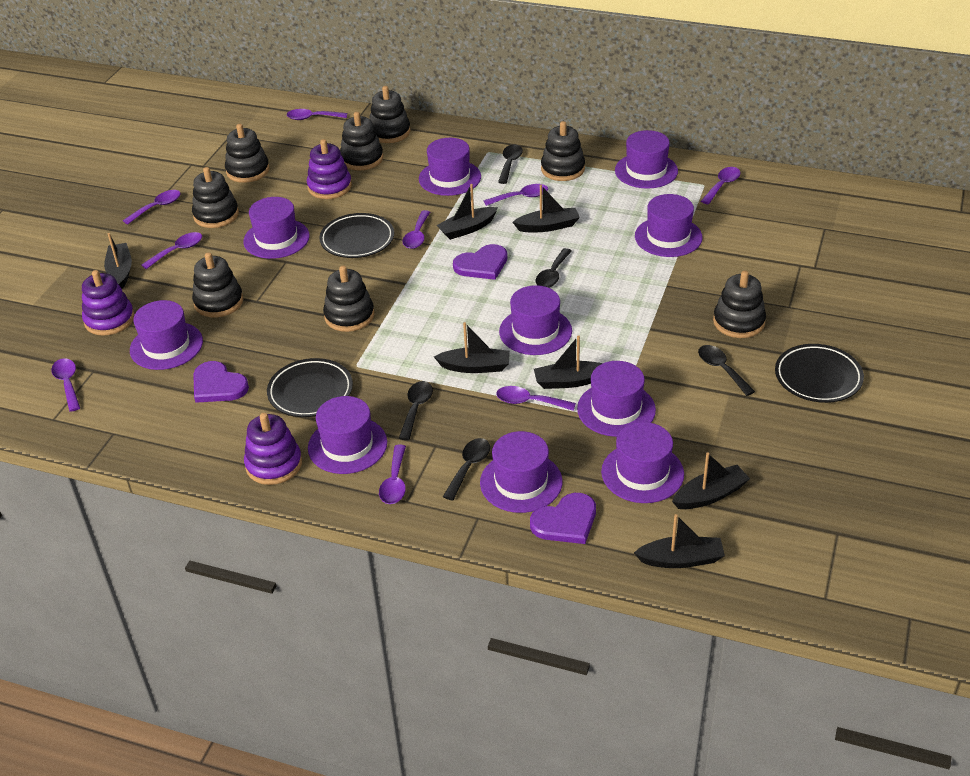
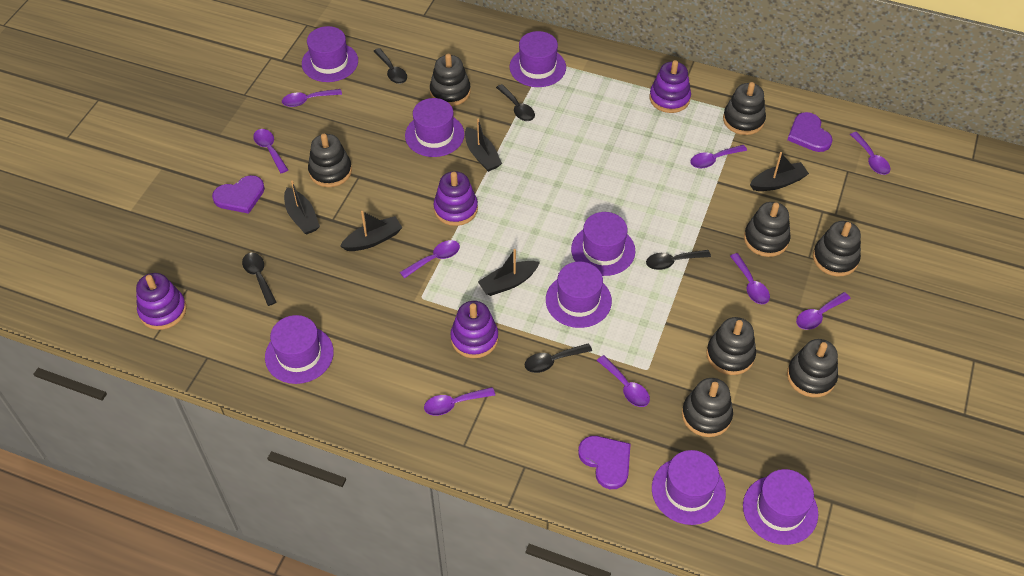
black boat: [104,233,132,289] [434,322,510,373] [437,184,498,240] [513,185,580,232] [534,335,603,389] [634,514,725,568] [672,452,750,509] = 7 -> [284,181,320,235] [340,211,402,251] [465,119,502,172] [478,249,540,296] [750,152,809,191] = 5
black plate: [267,358,353,417] [319,213,394,258] [775,344,864,403] = 3 -> none = 0
purple hat: [130,300,203,370] [243,197,310,259] [308,396,387,474] [419,138,481,196] [480,431,562,513] [499,285,572,355] [577,361,656,437] [601,422,684,503] [615,130,678,189] [635,194,702,257] = 10 -> [265,315,334,384] [302,26,358,82] [405,98,465,157] [510,31,566,87] [546,262,612,328] [571,212,636,276] [652,450,726,525] [743,469,818,545] = 8
purple stacking toy: [82,270,135,336] [244,413,302,485] [307,139,352,199] = 3 -> [136,273,187,330] [434,171,478,226] [450,301,498,358] [649,60,691,113] = 4

